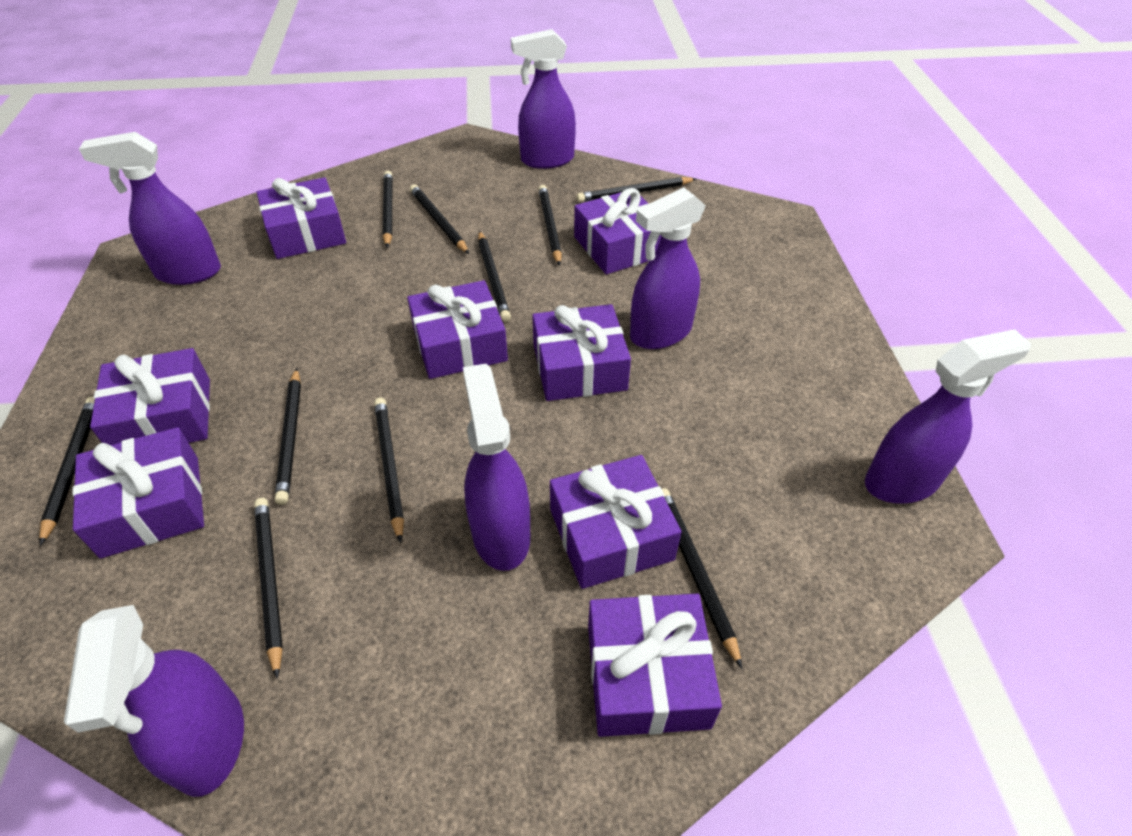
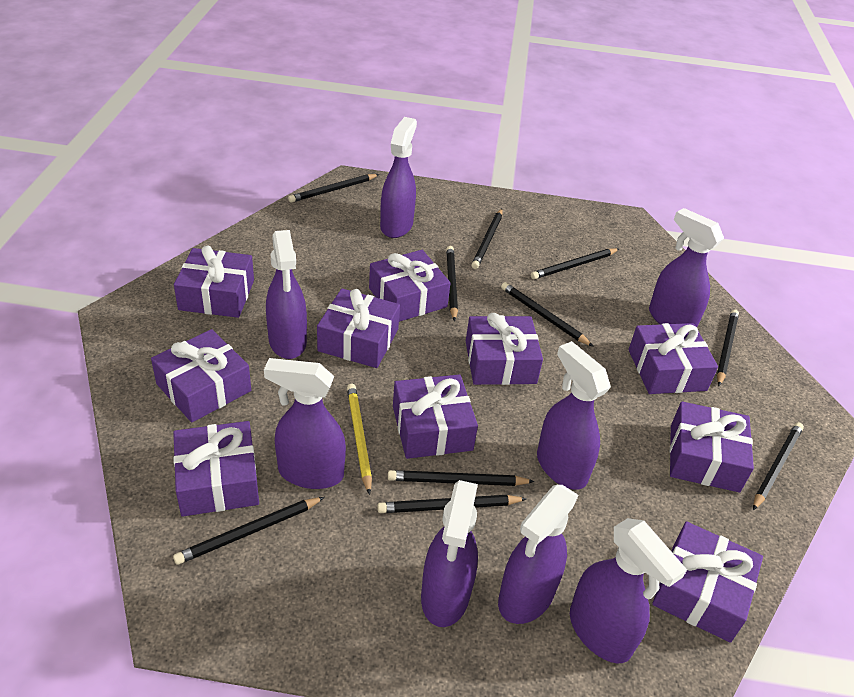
purple gift: [72,427,204,559] [90,348,210,445] [257,177,346,259] [407,280,508,379] [532,304,631,401] [550,455,682,589] [574,188,661,274] [588,594,722,737] = 8 -> [151,329,251,422] [173,421,259,517] [174,246,254,318] [317,289,400,368] [369,250,450,322] [393,374,478,459] [466,313,543,385] [628,323,718,394] [652,521,763,643] [670,401,754,493] = 10
purple spray bottle: [64,605,244,797] [79,132,221,285] [463,364,530,571] [511,29,576,169] [630,187,706,349] [865,329,1031,504] = 6 -> [264,358,346,489] [266,230,307,359] [380,117,417,238] [421,480,478,627] [498,485,579,624] [537,341,611,490] [570,518,687,663] [649,208,724,327] = 8
yellow pencil: none = 0 -> [347,384,372,495] = 1

